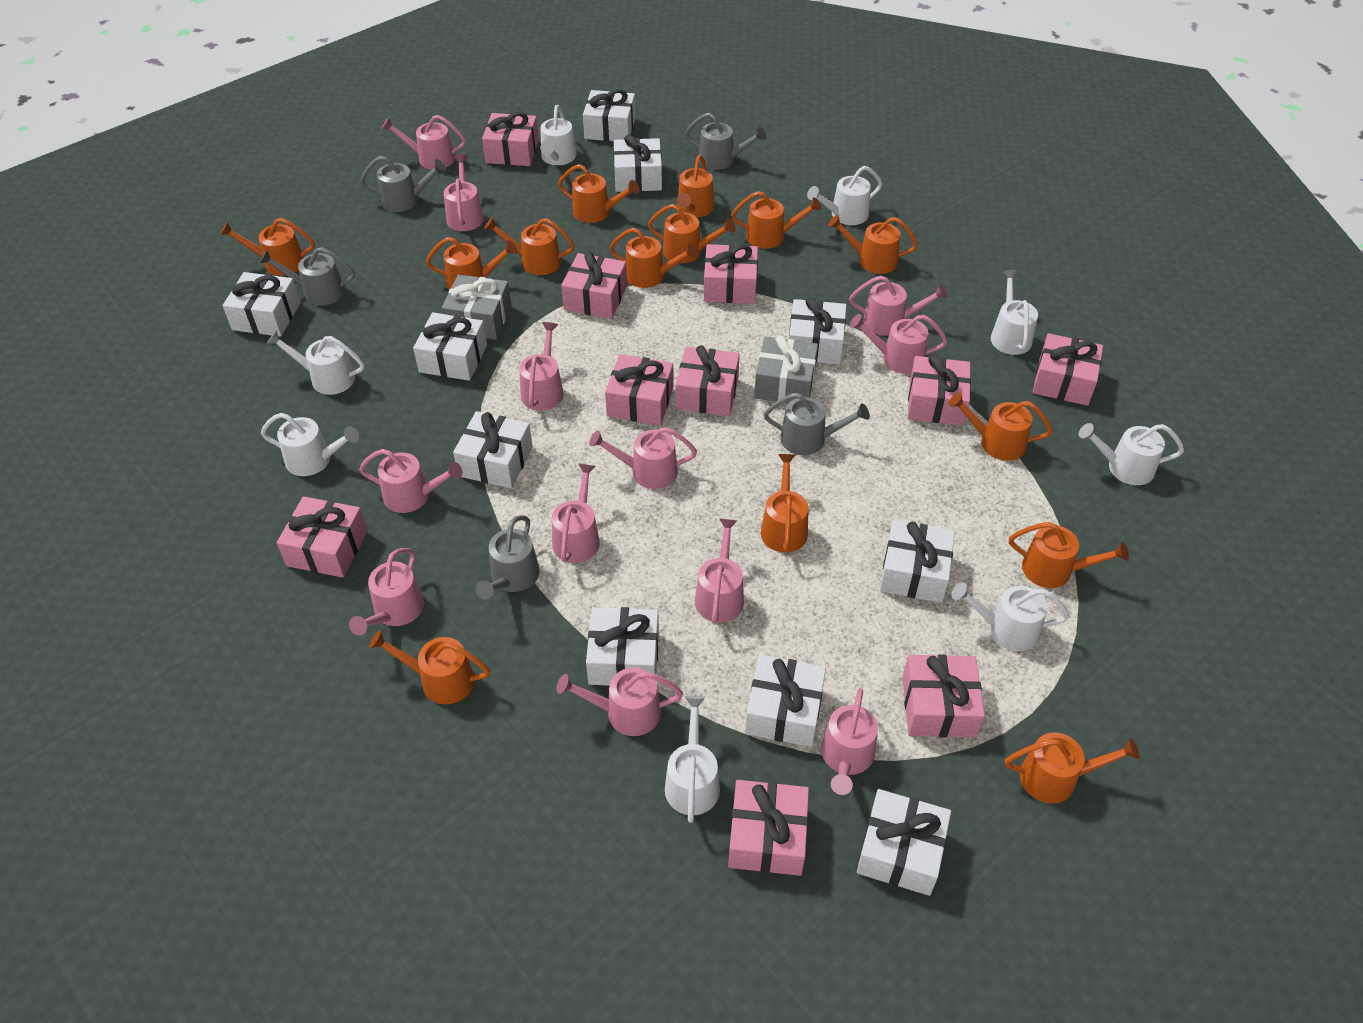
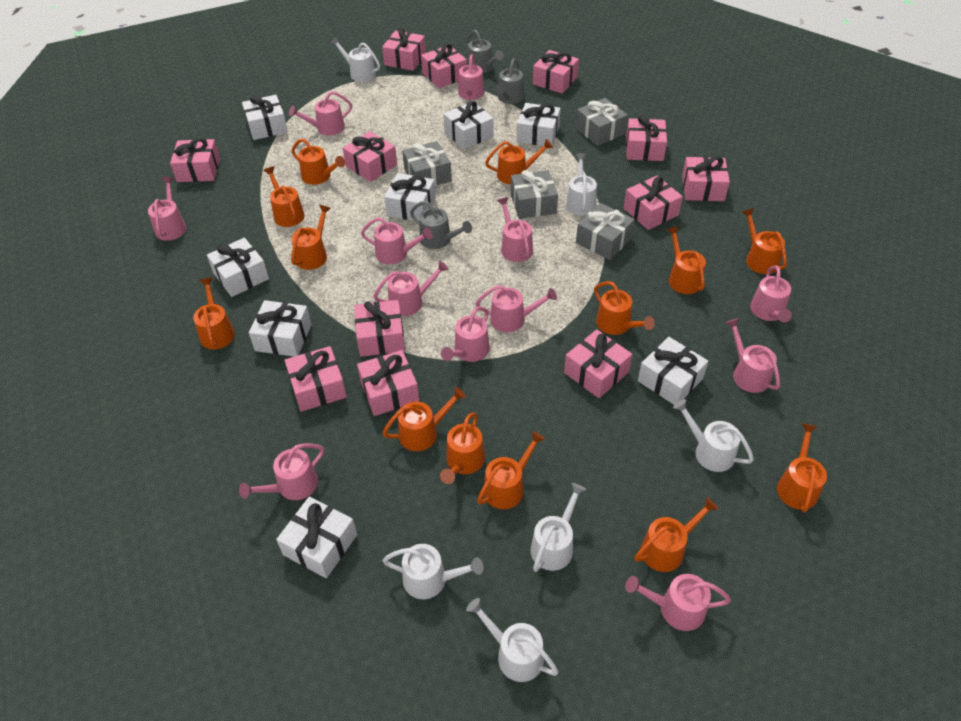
grey gift: [442,275,512,340] [754,335,818,403] = 2 -> [402,141,452,186] [511,170,558,219] [576,98,628,146] [576,203,635,260] = 4
grey watering can: [259,247,355,306] [360,156,446,212] [475,515,540,600] [685,113,766,170] [764,393,870,455] = 5 -> [410,201,472,249] [466,30,504,73] [495,58,524,104] = 3
orange watering can: [220,218,315,276] [369,630,490,704] [426,237,518,290] [484,217,575,275] [558,164,639,223] [609,228,698,288] [648,204,736,263] [677,155,714,217] [731,191,821,249] [761,454,808,553] [828,215,918,274] [949,393,1052,461] [1005,732,1140,804] [1009,522,1129,588] = 14 -> [193,278,235,349] [264,166,305,227] [291,138,345,185] [291,205,331,270] [382,387,466,451] [440,412,485,484] [477,431,545,509] [485,139,553,184] [594,281,655,335] [635,497,718,572] [667,226,706,294] [742,208,787,274] [777,423,827,512] = 13
pink gift: [277,496,368,578] [482,112,539,166] [561,252,627,319] [605,354,674,425] [676,345,740,416] [704,244,758,304] [728,780,809,876] [902,654,985,737] [908,355,971,425] [1033,333,1103,406] = 10 -> [170,138,220,182] [285,346,347,412] [343,131,397,182] [354,300,405,357] [357,350,419,416] [382,28,426,71] [421,44,467,88] [533,50,579,94] [564,329,632,398] [624,176,683,230] [626,115,667,161] [682,156,730,201] = 12
white gift: [222,272,301,337] [413,312,487,381] [453,411,533,488] [583,89,636,141] [586,607,659,686] [613,134,662,192] [745,655,826,747] [789,297,846,364] [857,789,951,896] [880,520,955,603] = 10 -> [207,238,269,297] [242,95,288,140] [249,300,312,357] [276,497,357,578] [384,173,436,221] [444,101,494,150] [517,103,561,146] [638,337,708,405] = 8
white watering can: [261,413,359,476] [266,331,364,395] [540,105,577,165] [665,695,720,823] [807,166,882,225] [951,582,1070,651] [991,270,1038,355] [1079,423,1184,485] = 8 -> [330,37,380,82] [382,544,484,599] [466,598,559,682] [531,483,586,572] [566,153,597,216] [673,399,754,472] = 6

